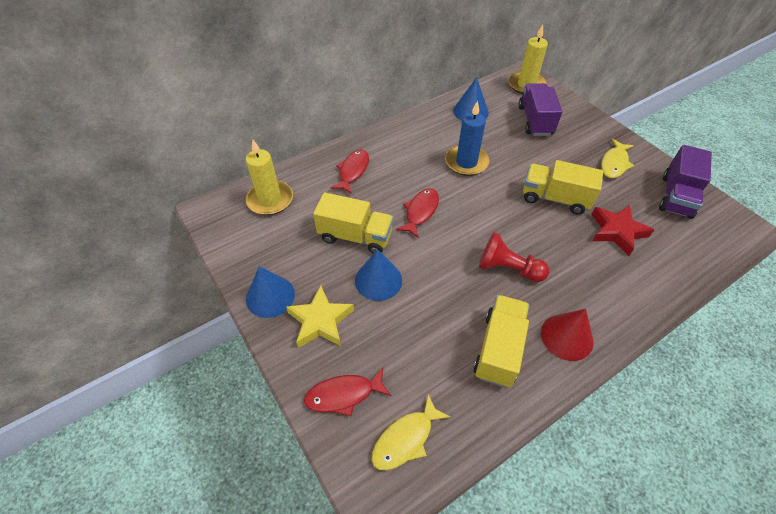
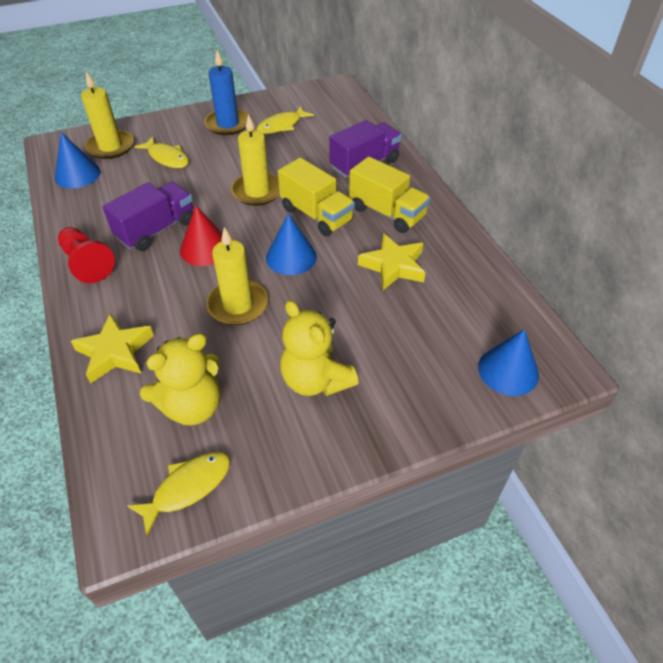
red fish: [304,368,391,416] [330,150,369,194] [396,188,439,238] = 3 -> none = 0
red star: [591,205,654,256] = 1 -> none = 0
yellow candle: [246,140,293,215] [508,25,548,94] = 2 -> [81,71,134,159] [206,227,268,325] [231,114,280,206] = 3
yellow fish: [371,394,450,470] [601,139,634,178] = 2 -> [127,452,230,536] [134,137,189,168] [256,106,314,134] = 3
yellow star: [286,285,354,348] = 1 -> [71,313,154,383] [358,233,425,290] = 2
yellow teddy bear: none = 0 -> [140,334,220,426] [280,300,358,396] = 2
yellow truck: [313,192,394,254] [473,295,529,387] [523,160,603,215] = 3 -> [278,158,355,236] [349,156,430,233] = 2

